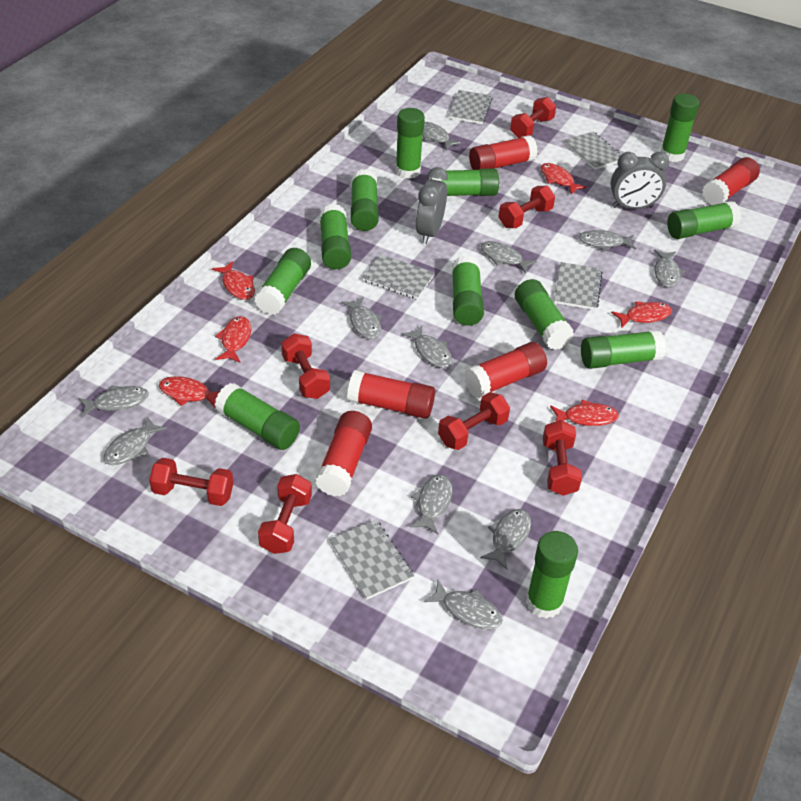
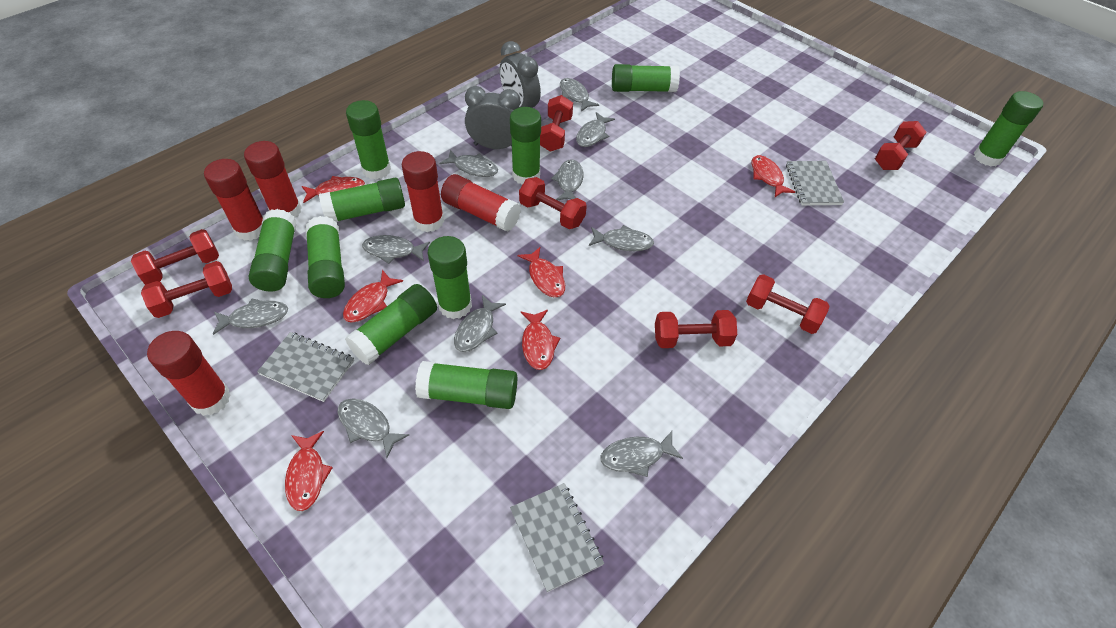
green glue stick: [215,383,300,450] [254,248,311,315] [319,204,351,269] [351,169,379,231] [395,108,425,179] [429,168,499,196] [452,256,484,326] [515,279,574,350] [526,531,578,619] [581,330,666,369] [660,93,699,162] [667,201,741,239] = 12 -> [249,209,296,292] [305,216,345,298] [319,178,405,222] [345,284,437,365] [346,100,391,179] [415,361,517,409] [428,236,472,319] [510,107,541,185] [612,64,680,92] [974,91,1043,166] = 10
grey fish: [78,385,149,418] [103,416,167,465] [341,297,382,339] [402,325,452,368] [410,474,452,534] [422,122,461,150] [424,580,503,629] [480,509,531,570] [481,241,537,273] [579,230,636,252] [654,249,685,288] = 11 -> [213,298,288,335] [337,398,409,458] [362,235,430,264] [439,150,498,177] [454,295,506,352] [551,159,584,201] [560,78,599,112] [576,112,615,147] [589,225,654,251] [601,431,683,477] = 10
grey notebook: [329,520,414,600] [362,254,435,299] [448,90,492,124] [554,262,603,310] [565,131,621,170] = 5 -> [257,332,354,402] [510,483,604,592] [786,161,844,206] = 3

